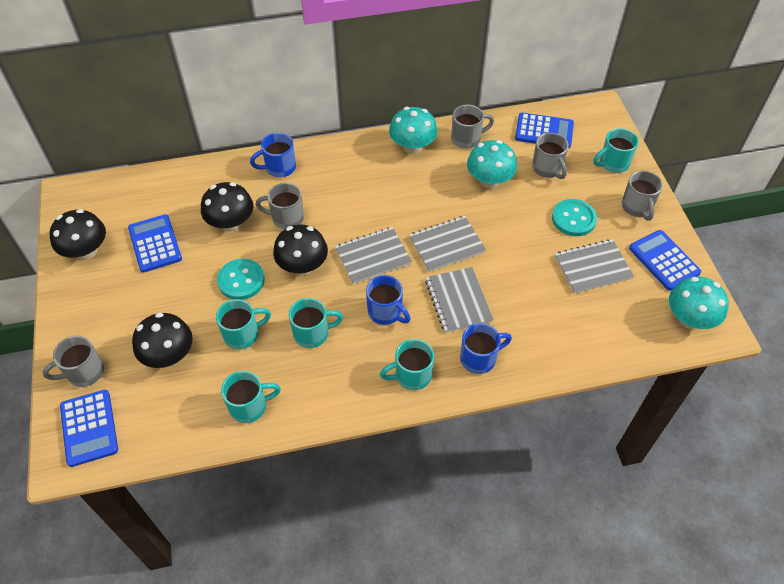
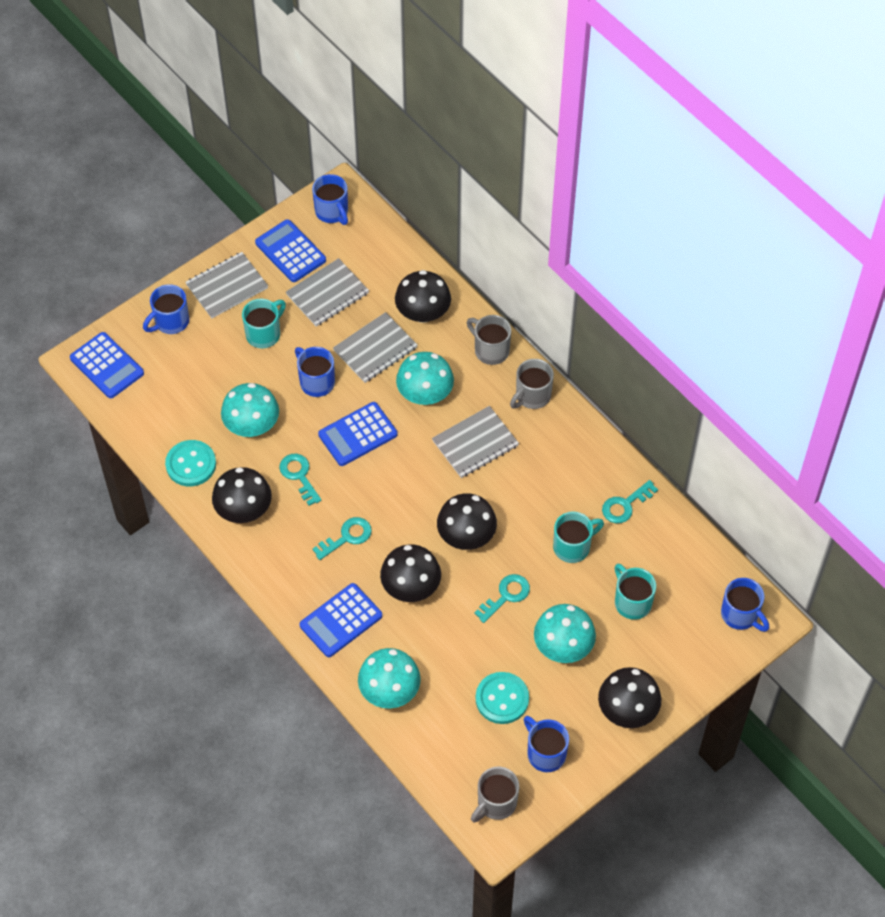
black mushroom: [49,209,106,260] [132,313,193,368] [201,182,253,232] [273,225,328,275] = 4 -> [212,467,272,523] [380,544,441,602] [395,270,451,323] [437,493,497,550] [598,667,661,728] = 5
blue mug: [250,133,296,178] [366,275,411,325] [460,323,512,374] = 3 -> [143,284,189,334] [295,347,335,397] [312,174,348,225] [524,716,569,772] [721,578,769,632] = 5
grey mug: [43,336,104,387] [256,183,304,229] [451,105,494,149] [532,133,569,179] [621,171,663,220] = 5 -> [467,315,511,365] [471,767,519,823] [510,359,554,409] = 3
turquoise key: none = 0 -> [279,454,321,506] [313,517,372,560] [474,574,530,623] [602,480,658,523] = 4
turquoise mug: [216,299,271,350] [221,371,281,423] [289,298,343,348] [380,339,434,390] [593,128,639,173] = 5 -> [242,299,286,349] [553,512,604,563] [615,564,656,620] = 3
turquoise mushroom: [389,107,438,154] [467,140,517,188] [669,277,729,329] = 3 -> [221,383,279,437] [358,648,421,708] [396,352,454,405] [534,604,596,663] = 4

